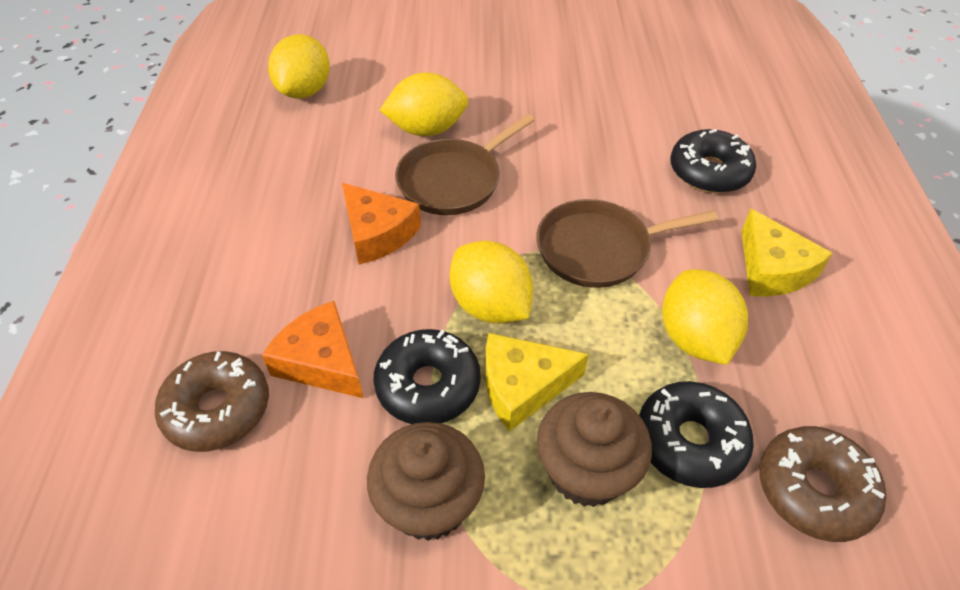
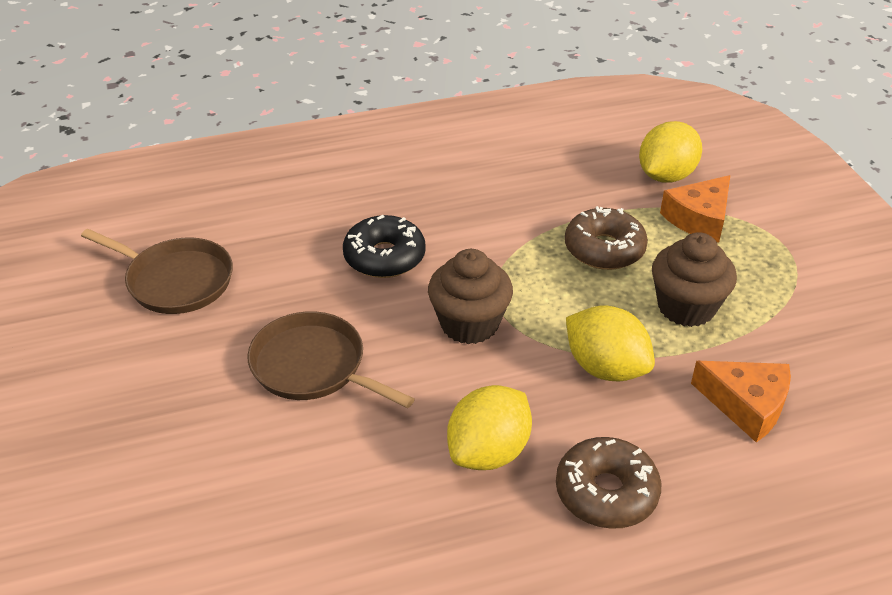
black donut: [374,329,481,424] [639,381,754,488] [670,129,756,193] = 3 -> [343,215,426,278] = 1
yellow cheese: [485,333,589,432] [742,209,832,297] = 2 -> none = 0
yellow lemon: [268,34,330,99] [380,72,468,136] [450,241,533,323] [662,269,748,365] = 4 -> [447,385,532,470] [566,305,655,382] [639,121,702,183] = 3

